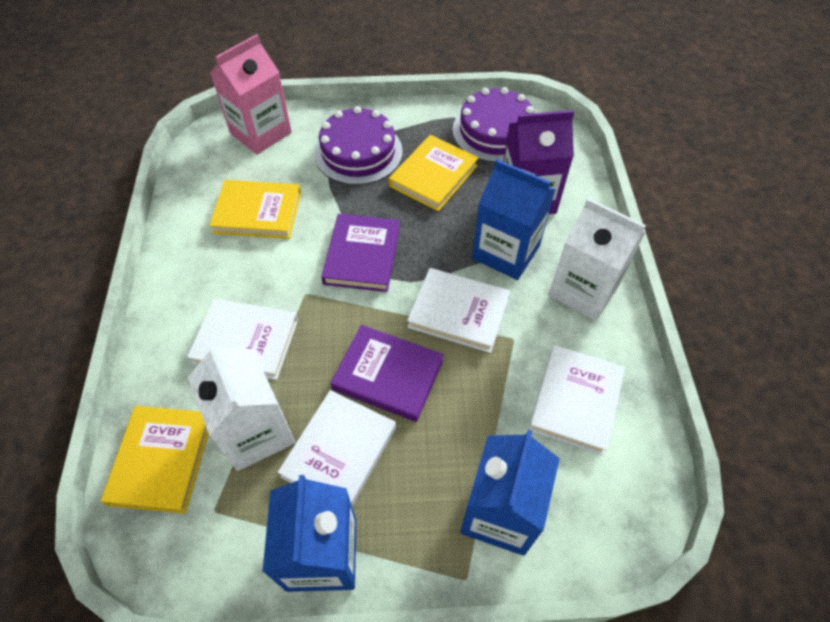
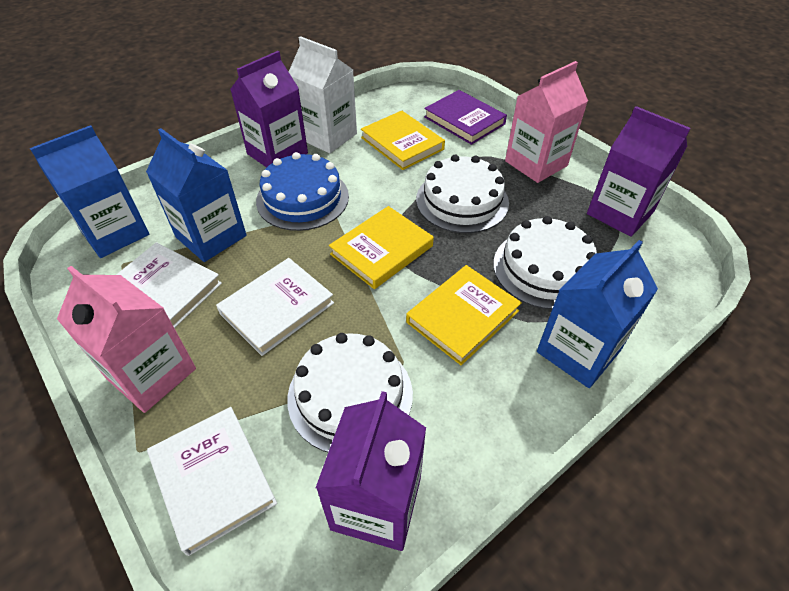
blue cake: none = 0 -> [256,152,349,231] = 1
pink carton: [210,34,292,155] = 1 -> [57,266,196,413] [505,61,588,183] = 2
purple book: [321,214,400,292] [330,325,444,422] = 2 -> [424,90,507,145] = 1
purple cake: [314,106,403,185] [452,87,534,162] = 2 -> none = 0
purple carton: [503,110,574,214] = 1 -> [230,51,308,168] [316,391,426,551] [587,106,691,237] = 3
white book: [187,298,298,380] [278,390,396,507] [407,268,510,353] [529,345,625,455] = 4 -> [116,242,222,328] [147,407,277,556] [216,258,334,356] = 3
white cake: none = 0 -> [287,333,413,452] [416,155,509,233] [493,216,597,309] = 3
white carton: [188,342,295,471] [549,198,646,321] = 2 -> [289,36,357,153] = 1

